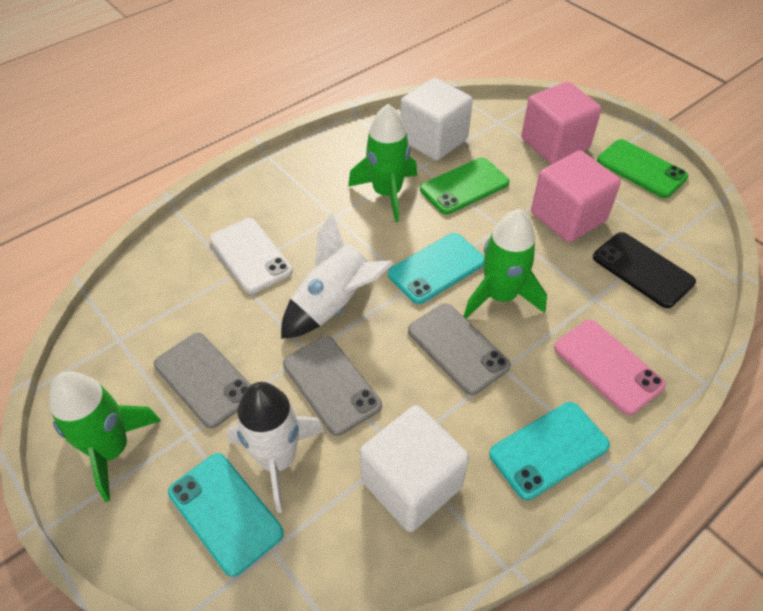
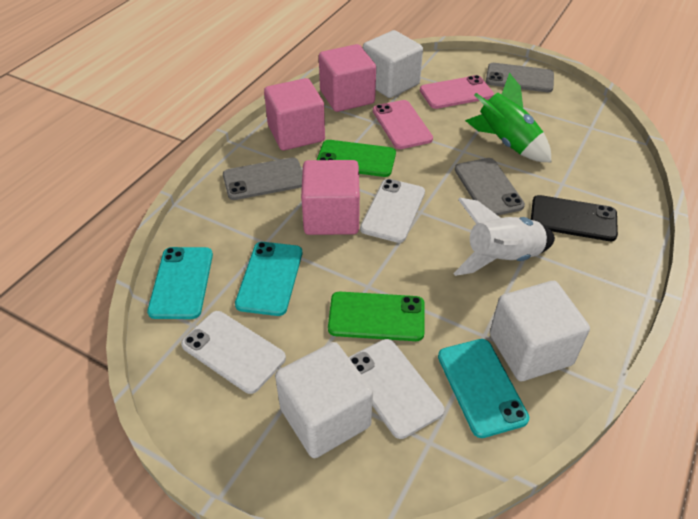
green rocket: [49,371,161,502] [348,104,417,222] [464,209,547,318] = 3 -> [465,72,551,162] = 1
pink cube: [521,82,602,164] [531,150,621,242] = 2 -> [264,78,325,150] [301,160,360,235] [319,44,376,112] = 3
pink phone: [554,320,666,415] = 1 -> [373,100,433,149] [420,75,494,109] = 2
white cube: [360,405,469,532] [400,78,473,161] = 2 -> [275,342,373,458] [363,30,423,98] [490,281,590,381] = 3
white phone: [210,218,293,294] = 1 -> [181,311,286,394] [348,339,445,439] [360,179,425,243] = 3
white rocket: [227,382,324,513] [281,212,394,339] = 2 -> [453,198,555,276] = 1

